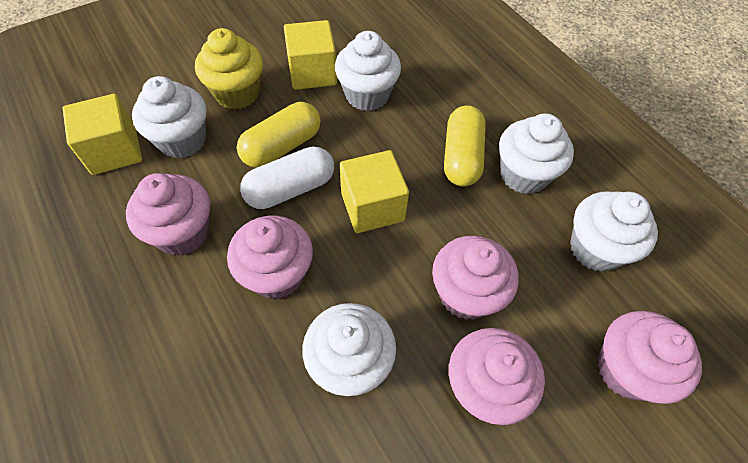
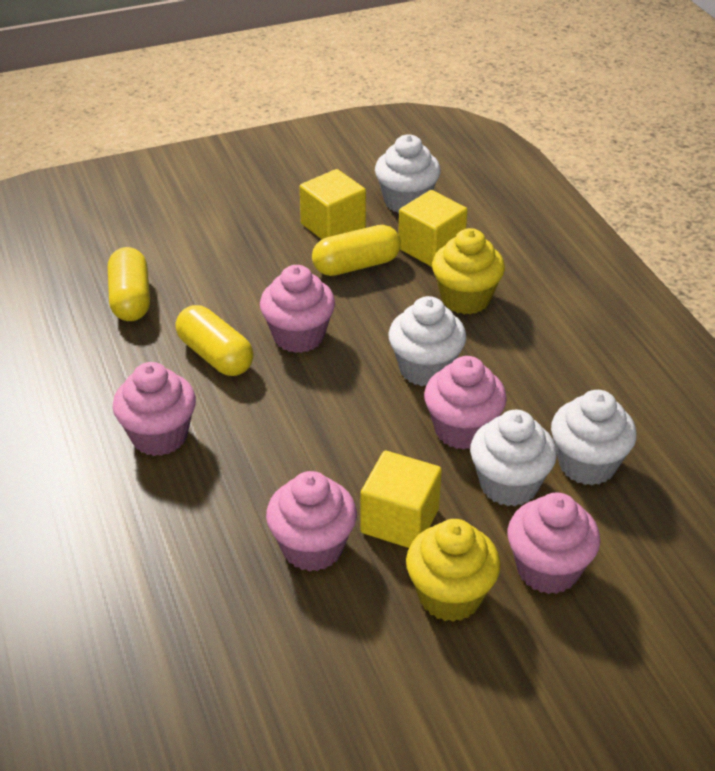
white capsule: [240,146,334,209] = 1 -> none = 0
white cupcake: [132,76,206,159] [302,303,396,396] [335,31,401,111] [499,114,574,194] [570,191,658,272] = 5 -> [375,134,441,213] [388,296,466,386] [470,410,557,506] [551,390,637,485] = 4
yellow capsule: [237,102,321,168] [444,106,486,187] = 2 -> [108,247,150,321] [175,305,254,376] [312,225,401,276] = 3
yellow cupcake: [195,28,263,110] = 1 -> [406,519,501,622] [432,228,505,314] = 2

